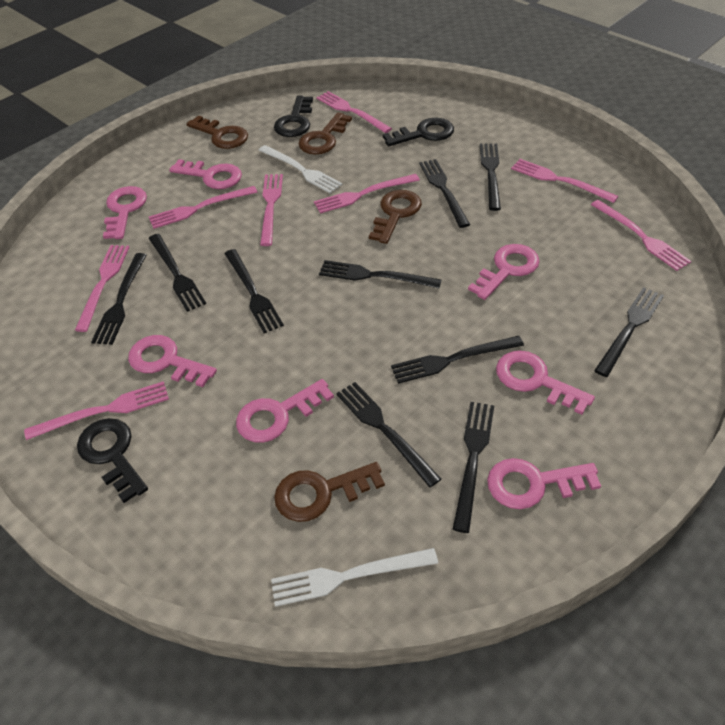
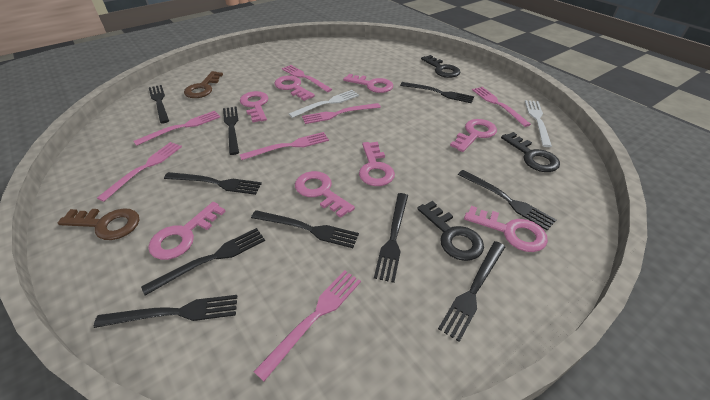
brown key: [186,115,248,149] [274,462,385,522] [299,112,352,155] [369,190,422,244] = 4 -> [58,209,139,240] [184,71,223,98] = 2
pink fork: [24,381,169,440] [75,245,129,332] [149,186,257,229] [260,174,283,246] [314,174,420,214] [316,91,392,133] [511,159,618,203] [591,200,692,271] = 8 -> [97,142,182,202] [134,111,220,146] [240,132,329,160] [254,270,361,381] [282,65,332,92] [302,103,381,124] [472,87,531,127] = 7
pink key: [103,186,147,239] [128,335,217,387] [169,159,242,189] [236,379,334,443] [468,244,540,300] [487,458,601,509] [496,351,595,415] = 7 -> [148,202,226,260] [240,91,269,122] [275,76,315,101] [295,171,355,218] [343,74,393,93] [359,142,395,186] [450,119,497,152] [464,206,548,252] = 8

